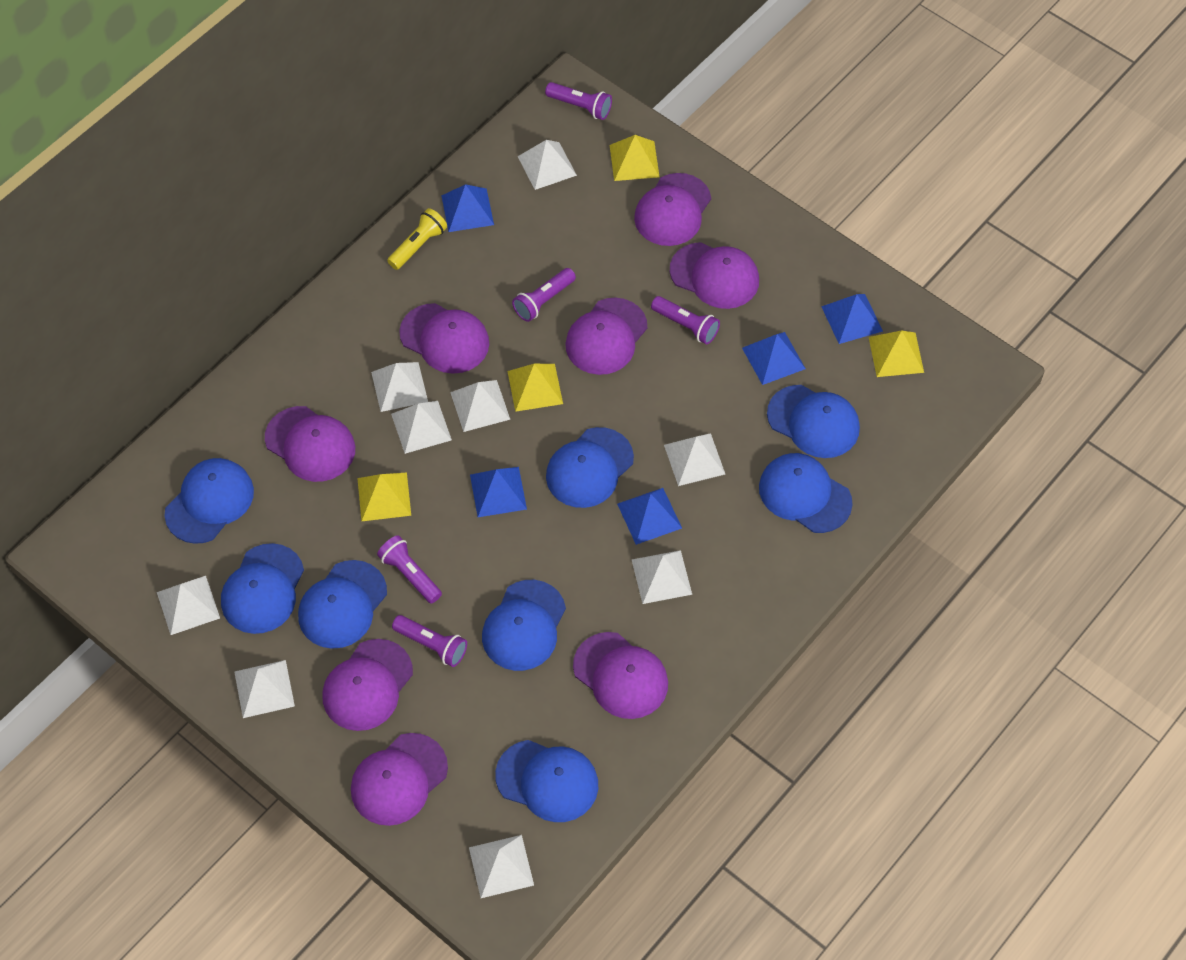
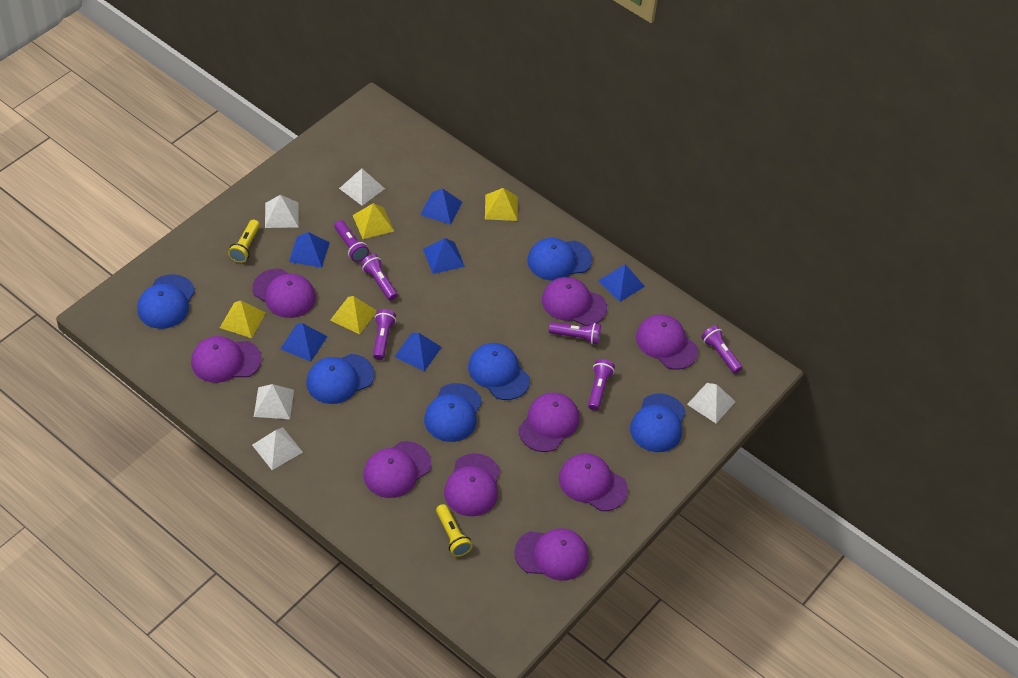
blue cap: [165,458,254,544] [221,543,304,634] [298,560,387,649] [482,580,566,671] [495,740,598,822] [546,427,634,508] [759,453,853,533] [767,385,860,458] = 8 -> [137,274,195,329] [306,354,375,404] [424,383,482,442] [468,343,530,400] [527,238,592,281] [630,394,686,452] = 6
blue pyramid: [441,184,494,232] [470,467,527,517] [617,488,682,545] [742,332,806,385] [821,294,883,344] = 5 -> [280,323,328,361] [289,232,330,268] [394,333,442,372] [420,188,462,225] [423,238,465,274] [598,264,645,302] = 6
purple cap: [265,406,355,482] [322,639,413,731] [351,733,448,826] [399,303,489,374] [565,298,647,375] [573,632,668,719] [634,173,711,246] [670,242,759,309] = 8 -> [191,336,262,383] [252,269,316,318] [363,441,431,498] [444,453,500,516] [514,528,589,581] [518,393,580,452] [542,277,607,326] [559,453,628,511] [636,315,698,370] = 9
purple flashlight: [377,535,442,604] [392,615,467,667] [512,268,576,322] [545,82,612,120] [651,296,720,344] = 5 -> [334,220,369,262] [360,254,398,301] [373,309,396,360] [549,322,601,345] [588,359,615,411] [701,325,742,373] = 6
white pyramid: [157,576,220,635] [234,660,295,718] [371,362,428,412] [391,401,452,454] [450,380,510,432] [469,835,534,898] [517,140,577,190] [632,550,692,604] [664,433,725,486] = 9 -> [252,427,303,470] [254,384,294,419] [265,195,299,228] [339,169,385,206] [687,383,736,423] = 5
yellow flashlight: [387,208,447,270] = 1 -> [228,220,260,263] [436,504,472,557] = 2

